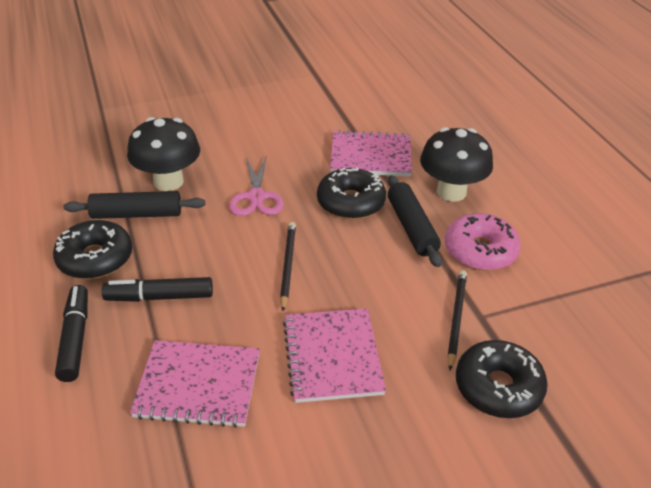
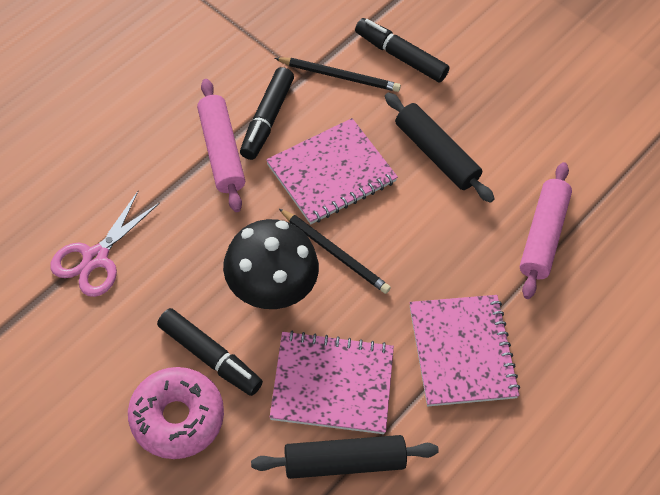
black donut: [53,220,132,279] [317,167,386,219] [456,340,548,418] = 3 -> none = 0
black marker: [55,285,88,382] [102,277,213,302] = 2 -> [157,308,263,396] [240,67,294,160] [355,18,450,83] = 3
black mushroom: [127,117,200,191] [420,127,493,202] = 2 -> [223,219,319,309] = 1
pink rolling pin: none = 0 -> [197,79,245,212] [520,162,572,299] = 2

